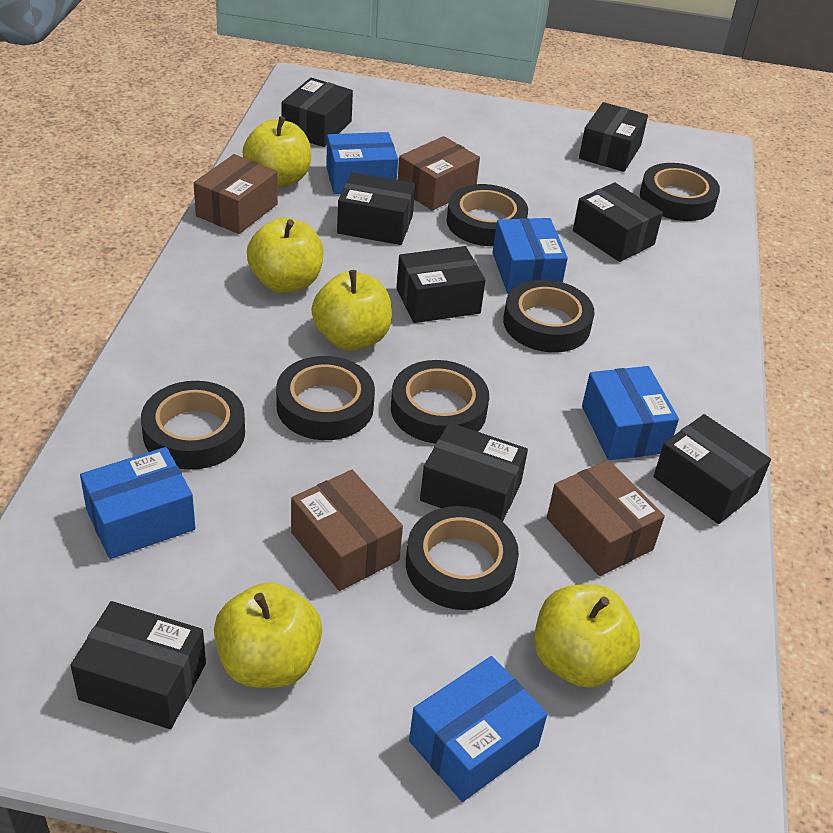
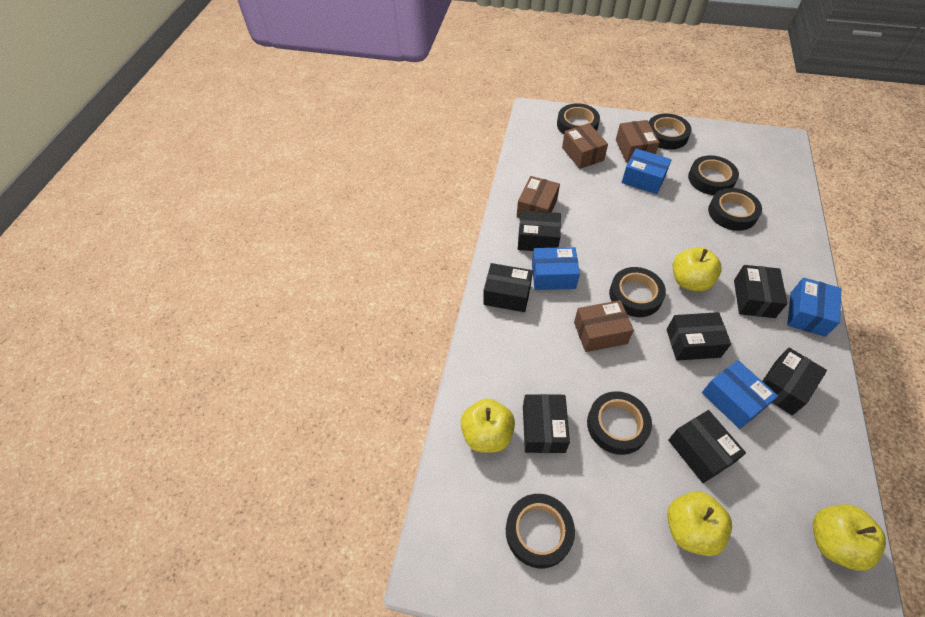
black box: [70,601,206,729] [281,78,353,147] [337,172,415,245] [397,246,485,323] [420,422,528,522] [573,182,663,262] [579,102,648,172] [654,414,771,524] = 8 -> [483,263,533,312] [518,210,561,251] [523,394,570,453] [667,312,731,361] [668,410,746,483] [734,265,788,318] [762,348,827,415] = 7
blue box: [80,447,196,559] [326,132,398,194] [409,656,547,802] [493,218,568,293] [582,366,679,460] = 5 -> [532,247,580,290] [622,149,672,194] [702,360,778,429] [787,278,841,337] = 4
yellow apple: [214,582,322,688] [243,116,311,188] [247,218,323,293] [311,270,392,351] [534,585,640,688] = 5 -> [460,398,515,453] [667,491,732,556] [673,247,722,292] [813,504,886,571] = 4

